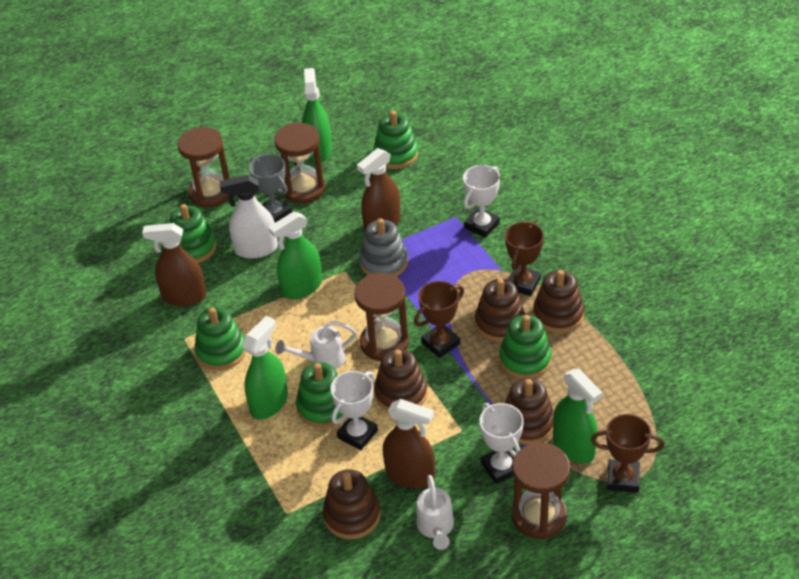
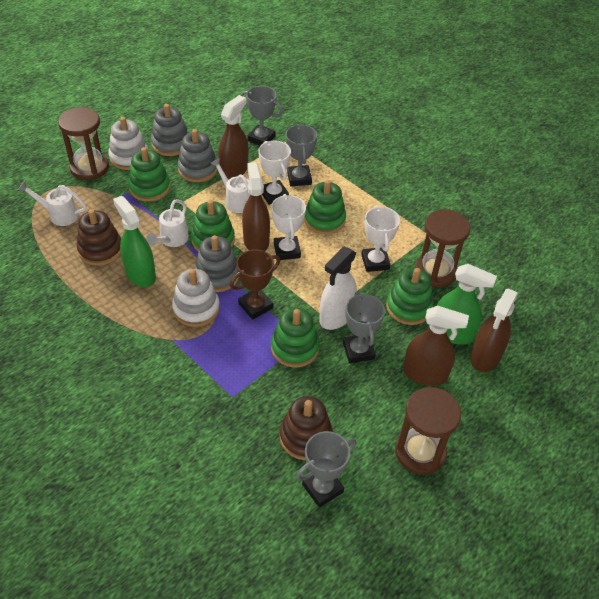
brown hourglass: [177,127,230,208] [274,123,326,204] [354,273,409,361] [512,443,570,539] = 4 -> [58,107,109,180] [395,387,461,475] [415,209,471,287] = 3
brown spray bottle: [142,223,206,306] [357,148,401,231] [382,399,435,489] = 3 -> [218,95,248,180] [242,162,270,251] [403,306,469,386] [471,289,518,372] = 4
brown stacking toy: [323,469,380,539] [374,349,427,411] [475,279,526,342] [505,378,554,445] [533,270,584,333] = 5 -> [77,209,121,266] [280,396,333,460] = 2
brown trophy: [414,281,464,358] [505,221,544,296] [591,414,664,493] = 3 -> [230,249,280,320] = 1
green spray bottle: [242,316,288,420] [268,212,322,299] [302,68,332,162] [553,369,603,464] = 4 -> [113,196,156,287] [437,264,497,345] = 2
grey stacking toy: [359,218,408,277] = 1 -> [151,104,188,156] [177,129,218,182] [194,235,239,292] = 3
grey trophy: [249,154,292,223] = 1 -> [241,86,283,146] [286,124,317,186] [296,431,356,507] [343,292,385,363] = 4
white stacking toy: none = 0 -> [108,117,148,170] [172,269,220,327] = 2
white watering can: [275,321,357,370] [416,475,454,550] = 2 -> [18,181,86,226] [146,199,189,247] [210,158,250,213] = 3

